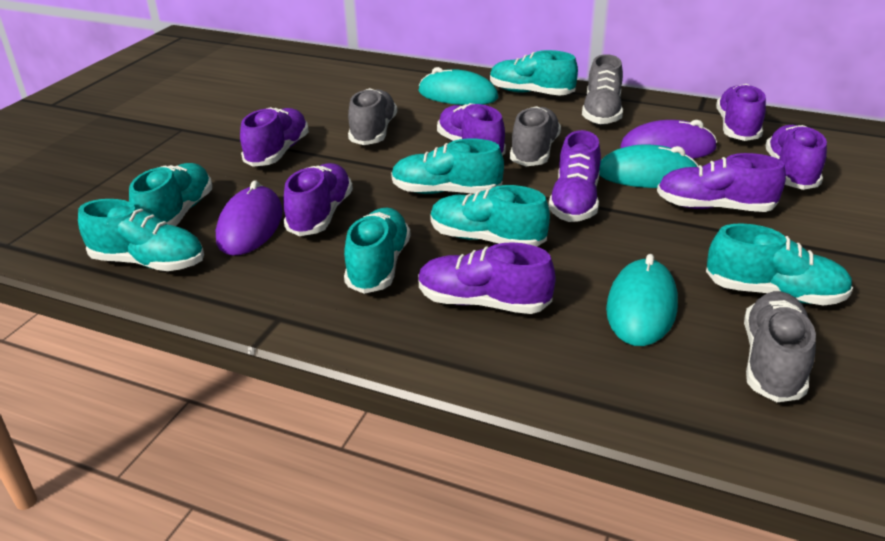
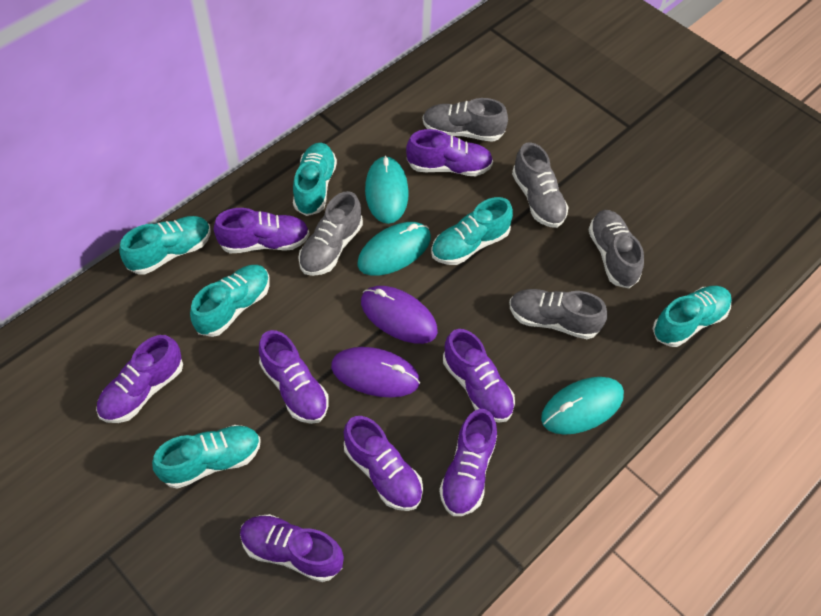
grey shoe: [348,88,397,145] [510,106,561,166] [582,54,623,125] [744,291,816,402] = 4 -> [298,191,363,276] [423,98,508,142] [509,289,607,339] [512,142,569,228] [588,210,644,288] = 5
turquoise shoe: [78,199,204,271] [129,163,212,226] [344,208,411,294] [391,138,504,194] [430,185,550,247] [490,50,578,96] [706,223,853,306] = 7 -> [119,216,211,275] [152,425,261,489] [190,265,270,337] [293,143,337,216] [431,197,513,265] [653,286,731,347] = 6

